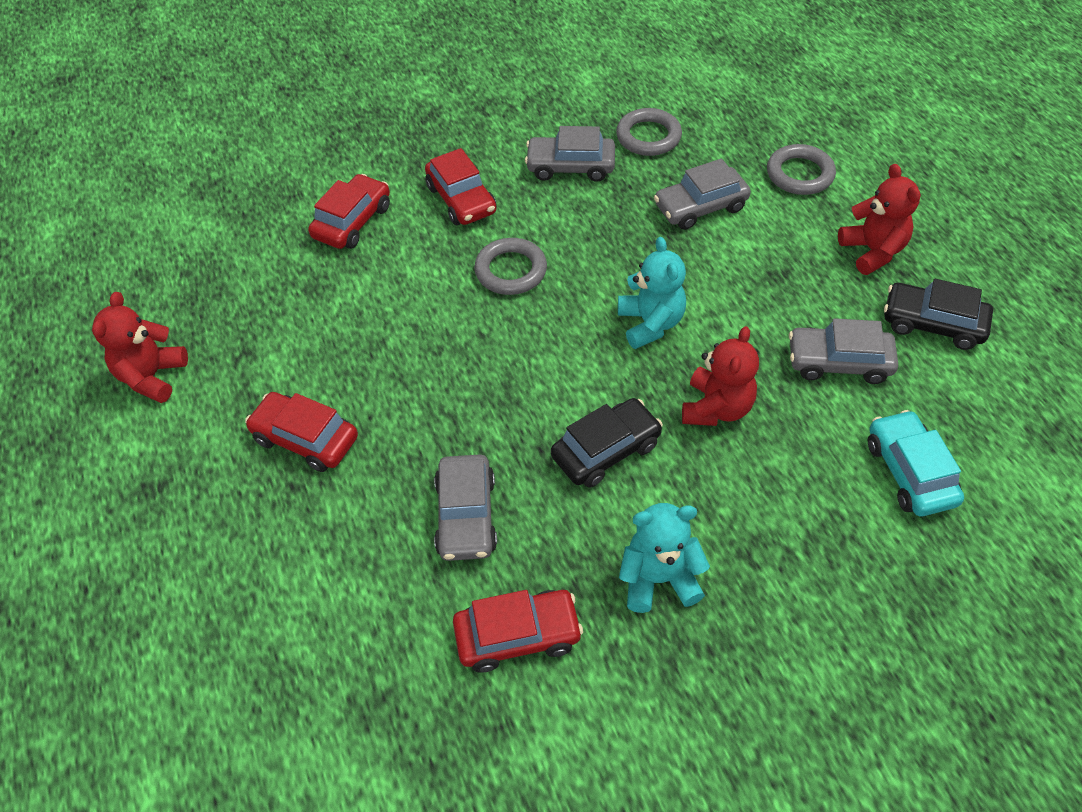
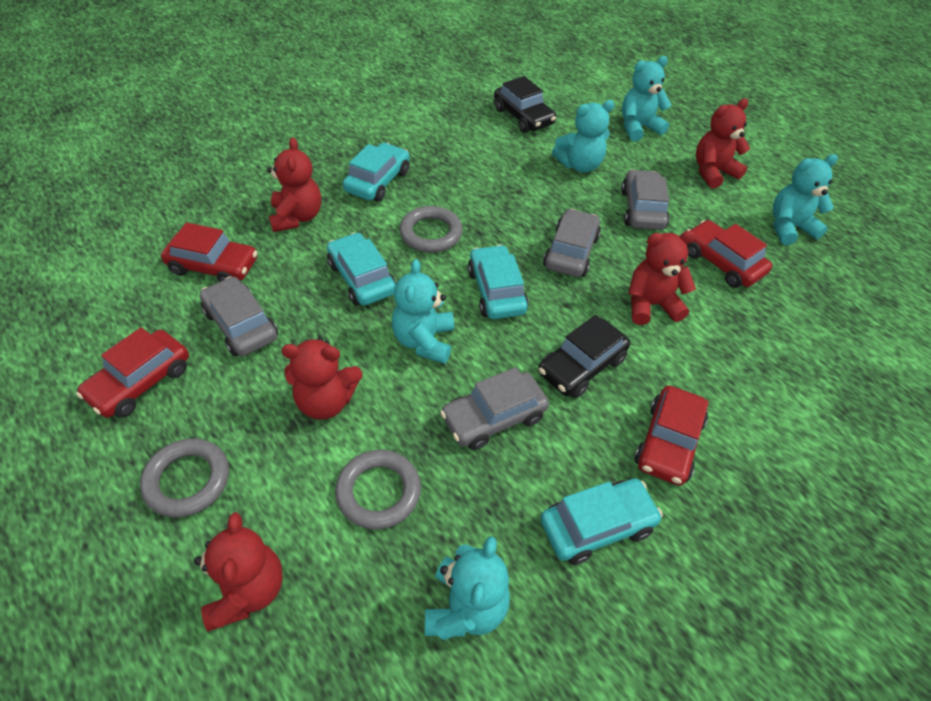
red teddy bear: [92,292,188,403] [682,326,759,426] [838,164,921,275] = 3 -> [194,512,283,632] [267,138,321,232] [281,338,362,420] [628,231,696,325] [696,99,750,188] = 5
turquoise car: [868,410,964,516] = 1 -> [327,232,396,306] [343,143,410,202] [468,245,529,319] [540,479,663,565] = 4
turquoise teddy bear: [618,237,686,349] [619,503,710,613] = 2 -> [392,259,454,364] [425,536,510,640] [552,100,615,172] [622,56,672,141] [773,154,838,245] = 5

